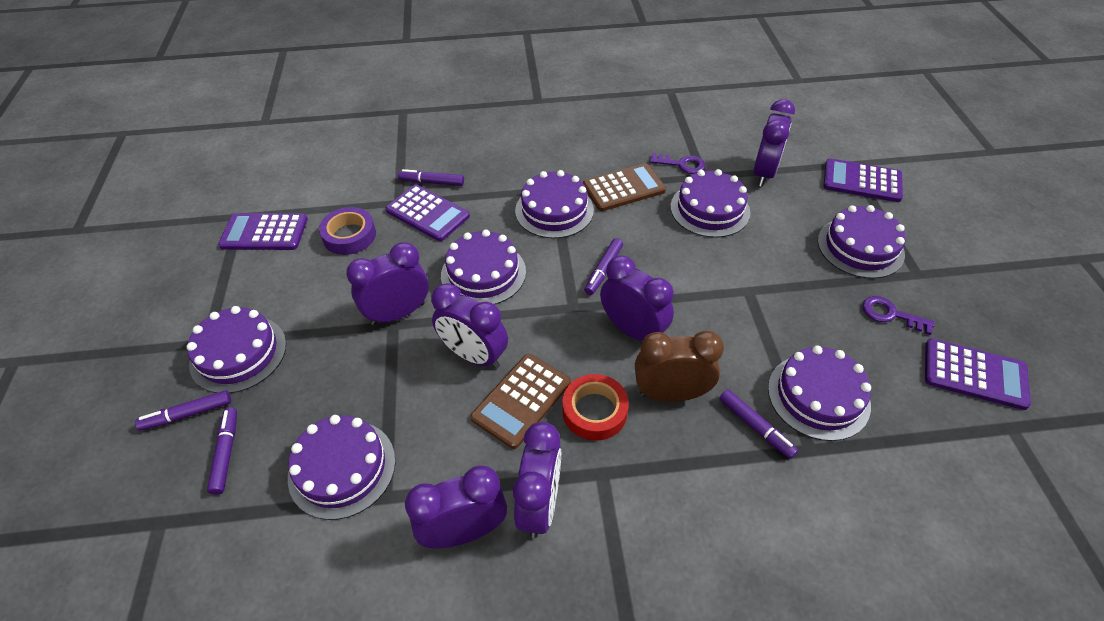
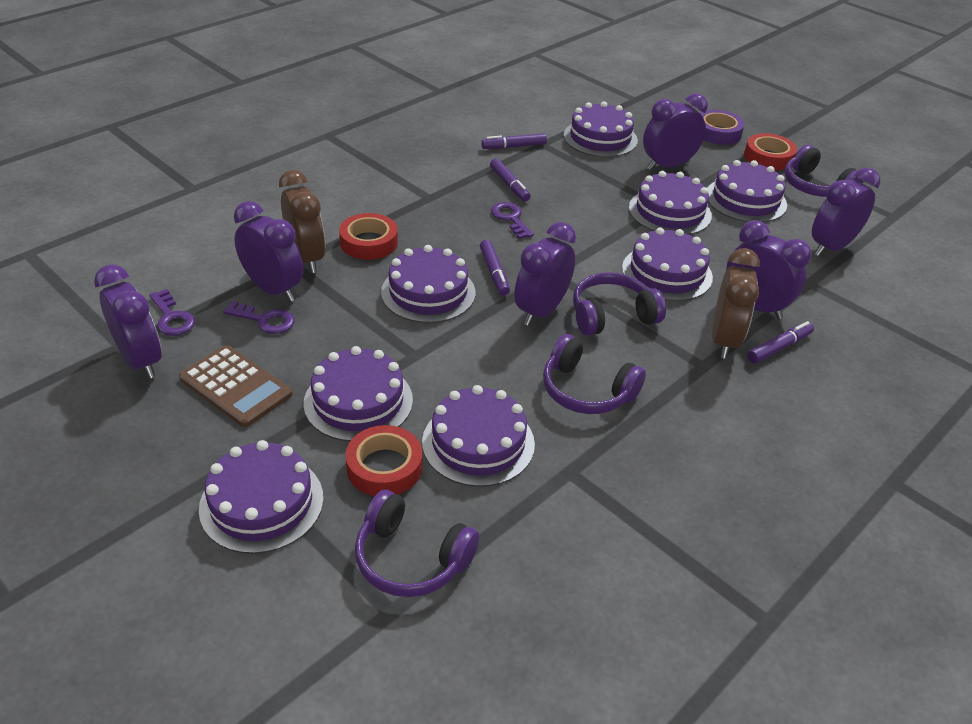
brown calculator: [470,354,571,449] [583,163,666,211] = 2 -> [179,345,292,427] = 1
brown clock: [635,331,724,402] = 1 -> [279,170,325,273] [712,248,760,359] = 2
purple cake: [187,306,286,394] [288,415,396,520] [441,230,526,305] [515,170,594,239] [670,169,751,238] [768,345,871,441] [818,205,906,279] = 7 -> [199,440,323,554] [303,346,413,441] [381,245,475,323] [422,385,535,487] [564,101,638,157] [622,228,713,301] [629,171,712,235] [707,160,787,222] = 8
purple calculator: [218,213,308,250] [386,184,470,241] [823,158,903,202] [925,338,1031,410] = 4 -> none = 0
purple headphones: none = 0 -> [355,490,480,597] [543,334,646,414] [573,272,666,336] [784,145,864,197] = 4
purple key: [649,152,705,174] [863,296,935,335] = 2 -> [149,289,195,336] [223,301,295,334] [491,202,534,239] = 3
purple marker: [135,390,231,431] [207,407,237,495] [398,169,464,186] [584,238,623,295] [719,389,798,459] = 5 -> [480,240,510,295] [481,133,547,149] [490,158,531,201] [747,321,814,363] = 4
red tape: [562,374,629,441] = 1 -> [339,213,398,260] [345,425,422,496] [744,133,797,170] = 3

